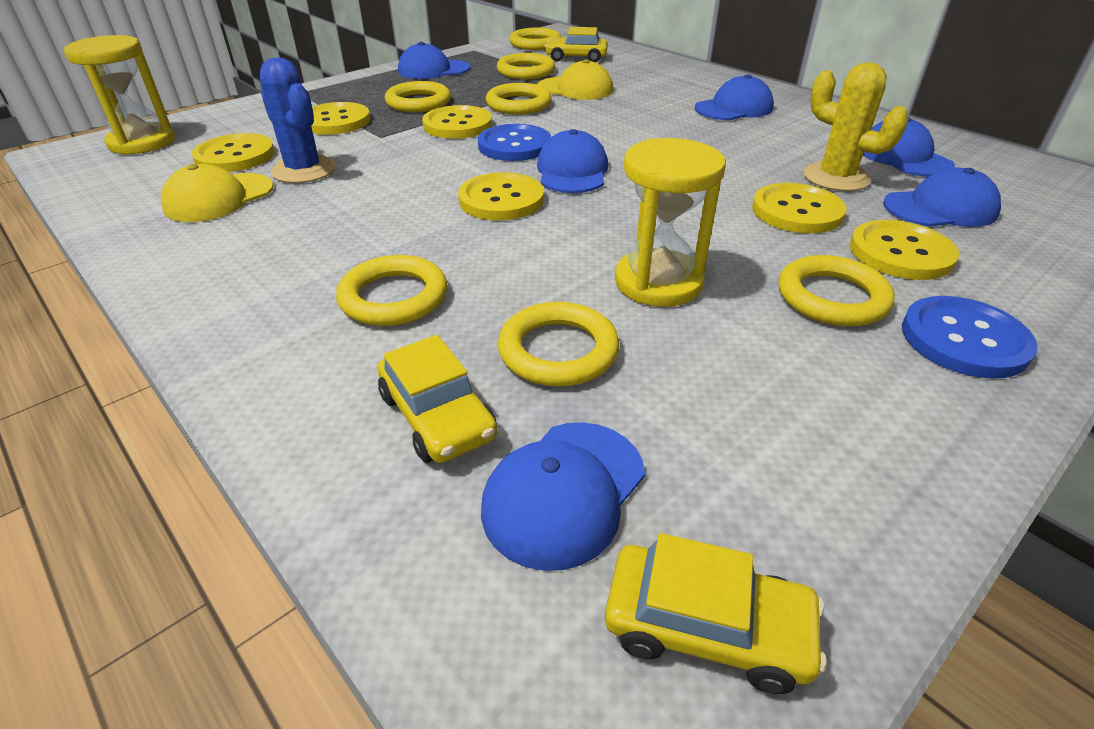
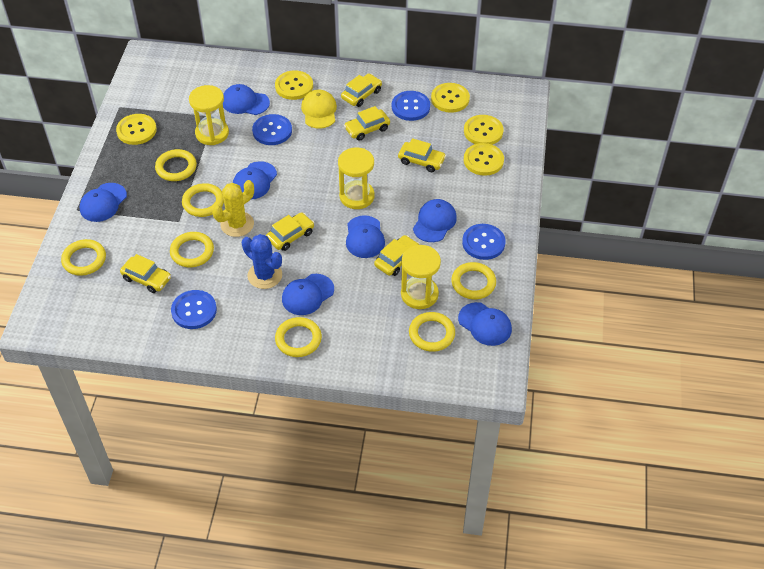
blue button: [478,124,551,161] [902,296,1038,379] = 2 -> [171,290,217,329] [252,114,292,145] [392,91,430,121] [462,224,506,260] = 4
blue cap: [398,42,470,79] [481,422,645,571] [537,129,608,193] [695,74,774,120] [863,117,955,177] [883,168,1001,227] = 6 -> [80,183,127,222] [223,84,270,115] [233,161,277,200] [282,274,334,315] [346,216,385,258] [413,199,457,242] [458,302,512,346] = 7
yellow button: [192,133,275,172] [311,102,370,135] [422,105,492,139] [458,172,544,220] [752,183,847,233] [850,220,959,280] = 6 -> [116,114,157,145] [275,70,313,100] [431,83,470,113] [463,143,504,176] [464,115,504,145] = 5
yellow cap: [161,164,273,222] [537,59,613,100] = 2 -> [301,90,337,129] = 1
yellow car: [378,335,497,463] [544,27,608,62] [605,533,827,694] = 3 -> [120,254,171,293] [266,212,314,251] [341,73,382,107] [344,106,390,141] [374,235,420,276] [398,138,446,172] = 6
yellow hourglass: [63,35,175,155] [615,138,726,307] = 2 -> [189,85,229,145] [338,147,375,209] [401,245,441,309] = 3

